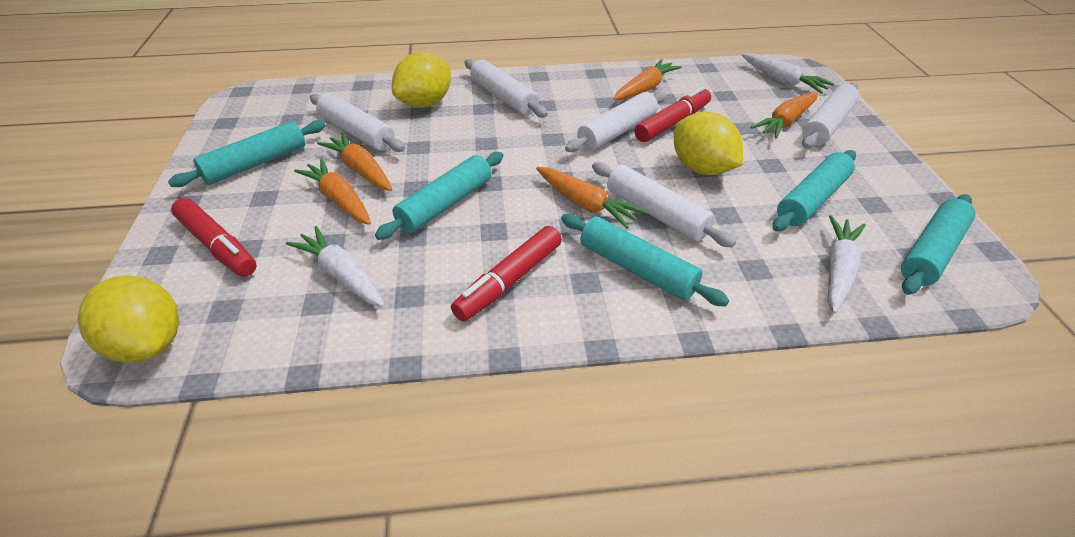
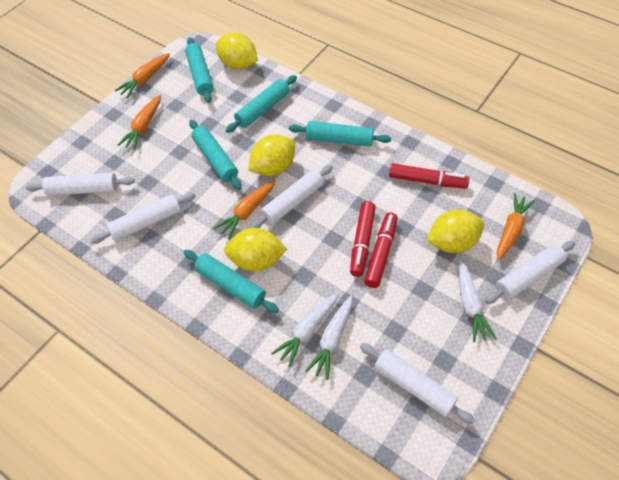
orange carrot: [294,158,371,225] [317,132,392,191] [536,167,646,229] [613,59,682,100] [751,92,818,139] = 5 -> [115,53,170,98] [118,95,161,150] [214,180,276,239] [497,193,535,261] = 4
yellow lemon: [78,275,179,363] [392,52,451,108] [674,112,743,175] = 3 -> [216,33,258,70] [224,228,287,272] [248,135,295,176] [427,210,484,253] = 4

